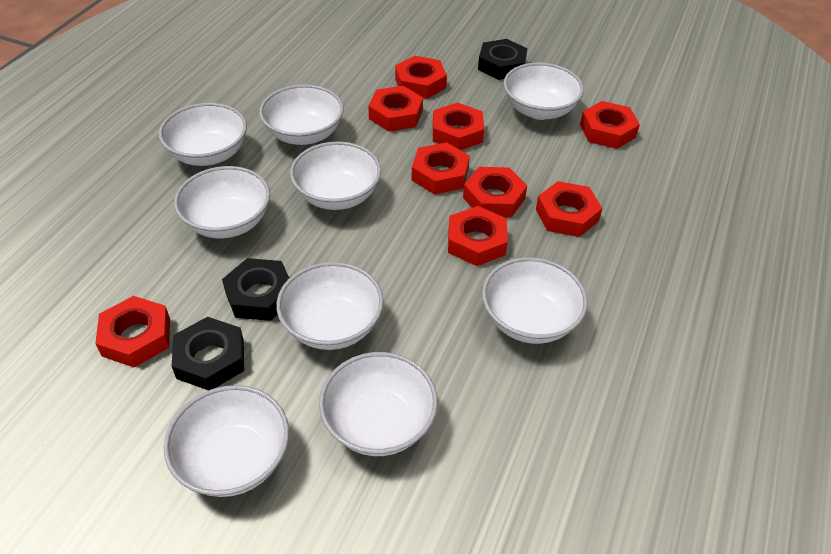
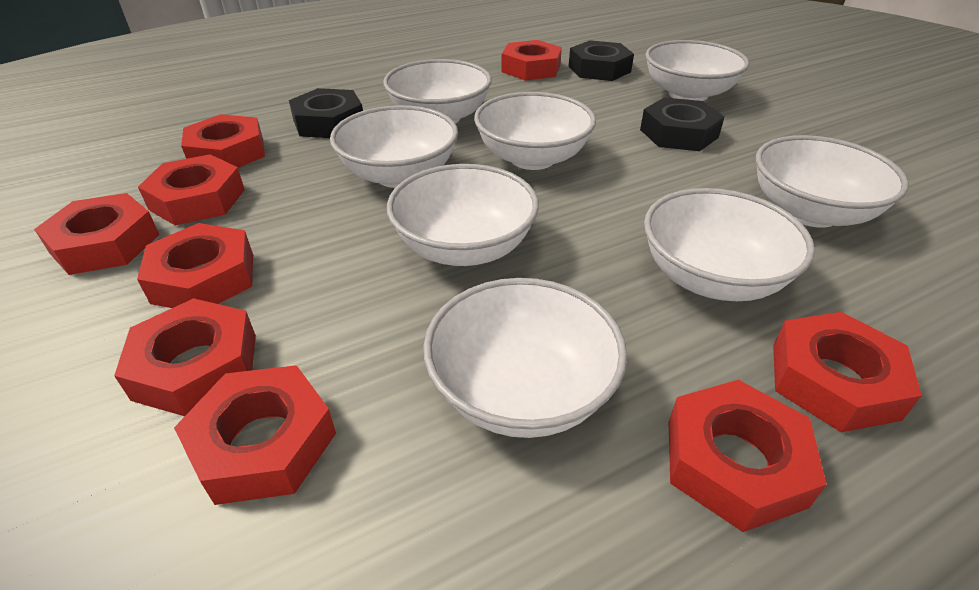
white bowl: [159,103,247,166] [164,385,289,497] [174,166,270,238] [259,85,344,145] [276,262,384,350] [290,141,381,210] [319,352,438,456] [482,257,588,344] [504,63,584,120] = 9 -> [330,105,458,188] [383,59,492,124] [387,164,539,266] [423,278,627,438] [474,92,596,170] [644,188,815,301] [645,40,749,101] [756,135,909,228] = 8

